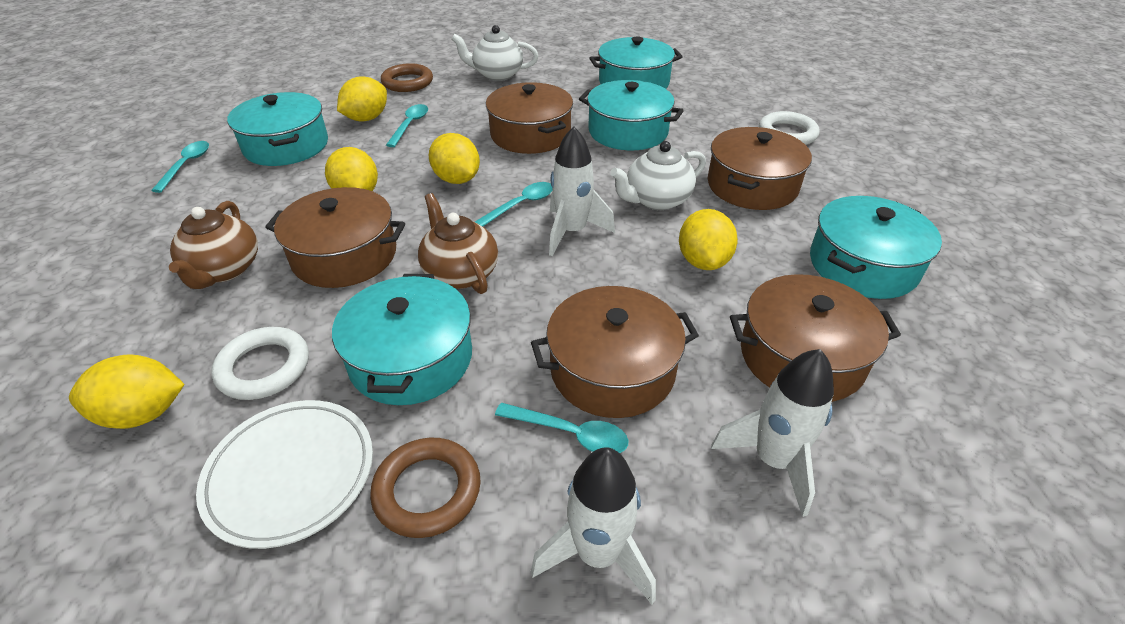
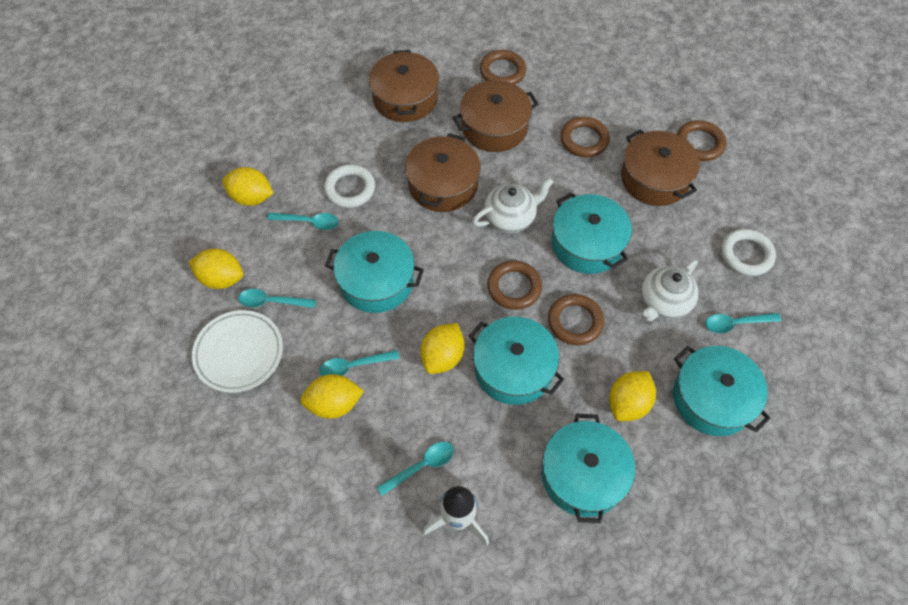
brown pot: [265,187,405,288] [486,82,573,154] [531,286,699,418] [708,127,812,210] [730,274,901,402] = 5 -> [369,50,439,122] [405,133,480,212] [453,80,538,152] [621,129,700,206] = 4
brown ring: [370,438,481,538] [381,63,433,92] = 2 -> [480,50,526,84] [487,260,542,310] [548,294,604,345] [560,117,610,157] [677,120,726,161] = 5
brown teapot: [169,201,258,289] [418,193,498,294] = 2 -> none = 0
turquoise spoon: [151,141,209,193] [386,104,428,147] [475,182,552,226] [495,403,629,453] = 4 -> [238,289,316,308] [267,213,339,230] [319,350,400,376] [377,442,454,496] [705,313,781,333] = 5
white rocket: [531,447,656,604] [549,126,615,256] [711,349,834,517] = 3 -> [422,480,489,545] = 1

